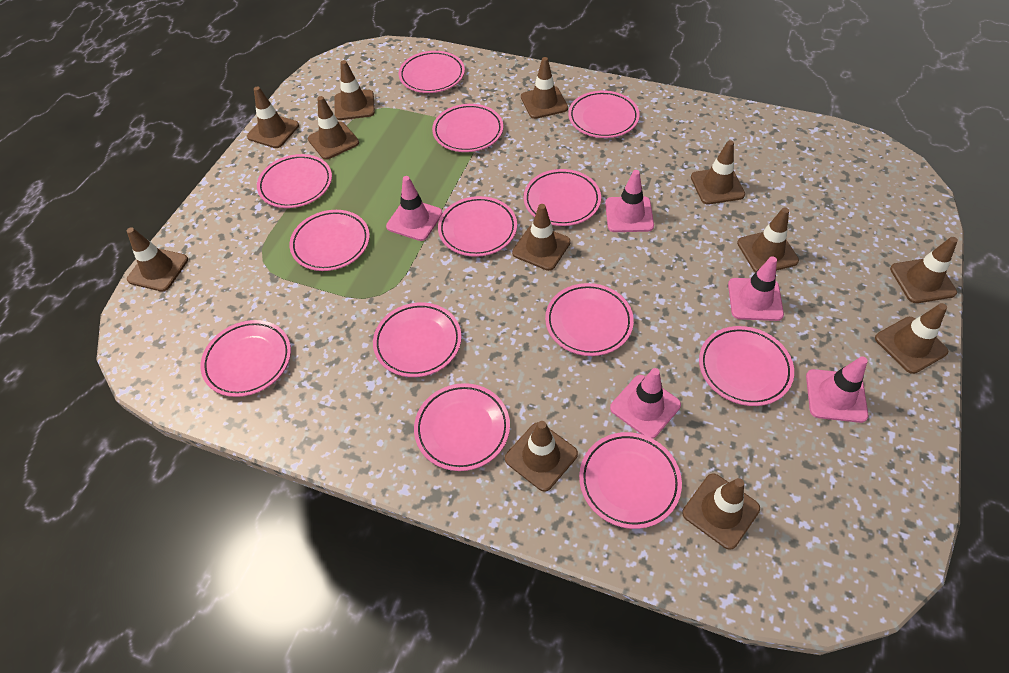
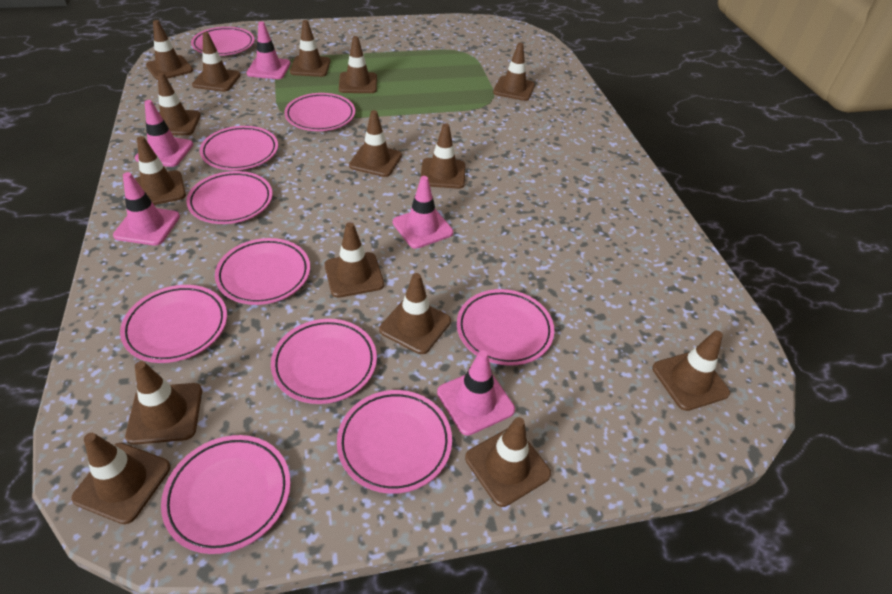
brown traffic cone: [127,227,188,291] [247,86,299,148] [308,96,359,160] [335,60,375,120] [505,421,578,491] [512,204,571,271] [521,57,568,119] [682,473,760,550] [691,140,745,205] [737,208,799,273] [875,303,948,374] [890,237,958,303] = 12 -> [71,433,171,524] [125,361,202,445] [135,136,186,205] [146,20,193,80] [158,73,201,136] [192,32,241,92] [290,20,331,77] [324,222,384,298] [339,36,377,93] [349,110,402,177] [379,273,451,354] [420,123,466,189] [465,417,551,507] [493,43,535,101] [652,330,730,411] = 15
pink plate: [200,320,291,397] [257,154,332,208] [289,210,370,271] [373,302,461,377] [399,51,465,93] [414,383,510,471] [432,104,503,152] [438,196,517,257] [524,169,601,226] [545,283,634,356] [568,91,640,138] [579,432,682,529] [699,326,794,406] = 13 -> [120,285,227,363] [161,435,291,554] [186,171,272,224] [191,27,255,56] [200,126,278,170] [215,238,310,305] [271,319,377,404] [284,93,355,131] [337,390,452,494] [457,289,554,366] = 10

